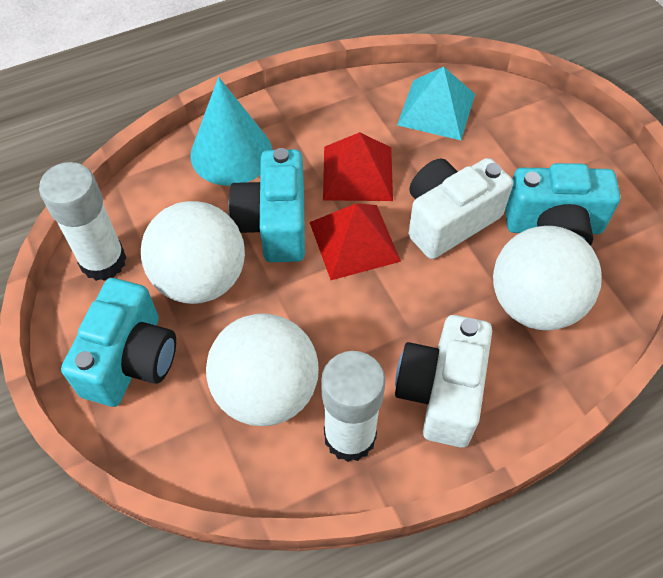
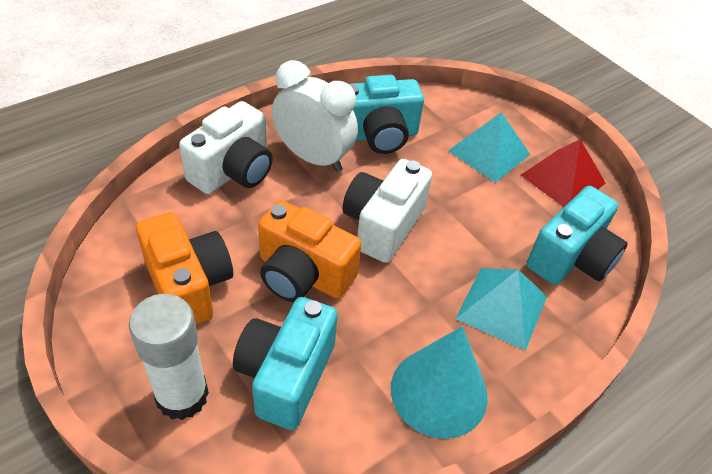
orange camera: none = 0 -> [136,212,233,325] [258,200,361,302] = 2
red pyramid: [310,203,401,280] [323,132,393,201] = 2 -> [521,139,606,207] = 1
turquoise pyramid: [397,67,475,140] = 1 -> [448,112,531,183] [456,268,547,351] = 2
white ball: [141,201,245,304] [206,313,319,426] [493,226,602,330] = 3 -> none = 0
white clock: none = 0 -> [272,60,358,172] = 1
white glue stick: [39,162,127,281] [321,351,385,462] = 2 -> [129,294,209,420] = 1

